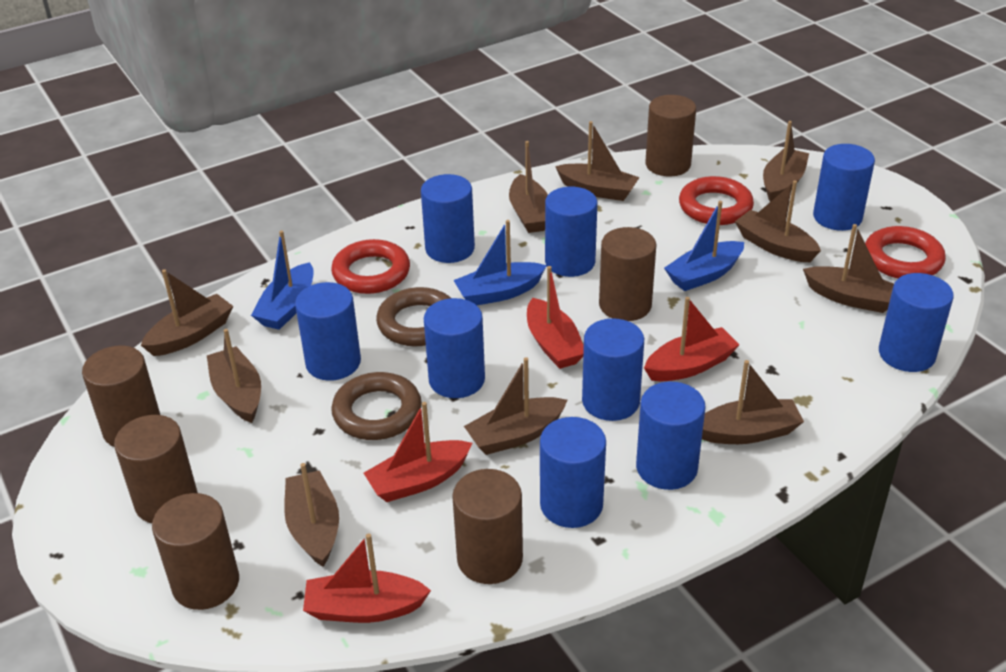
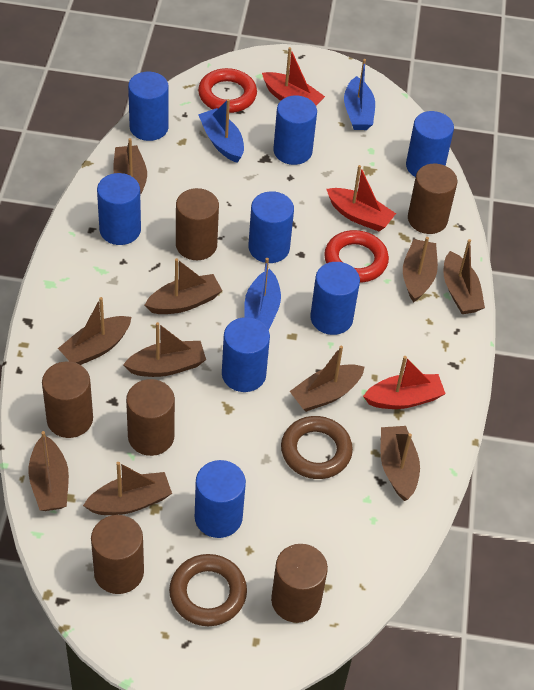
blue cylinder: [295,282,361,381] [421,174,475,263] [424,298,485,398] [540,417,606,528] [545,187,597,277] [582,318,644,421] [636,382,706,490] [813,144,875,231] [879,273,954,372] = 9 -> [97,173,141,245] [128,72,169,141] [195,460,246,538] [222,317,270,392] [248,191,294,263] [274,95,317,165] [310,262,360,335] [406,111,454,177] = 8
red boat: [303,533,431,623] [364,402,472,502] [527,266,584,369] [644,297,740,381] = 4 -> [262,47,325,106] [326,165,396,231] [363,356,445,409] = 3
red ring: [331,239,410,294] [679,176,754,225] [865,226,946,278] = 3 -> [198,68,257,113] [324,230,389,283] = 2

